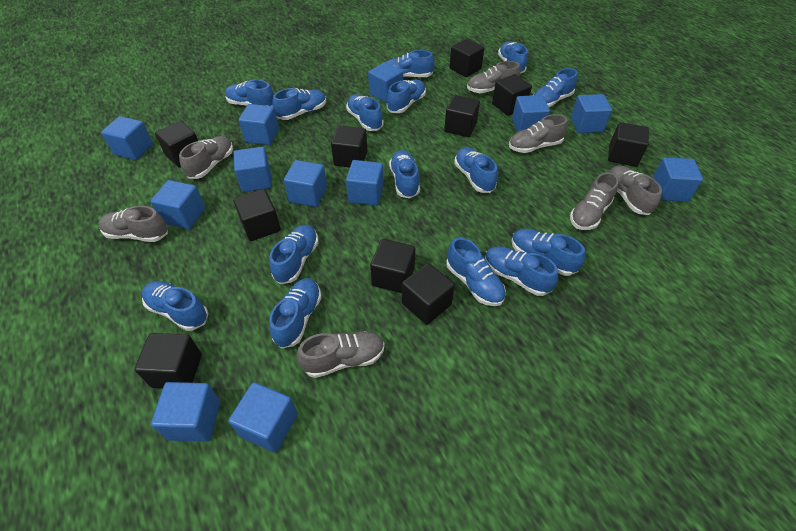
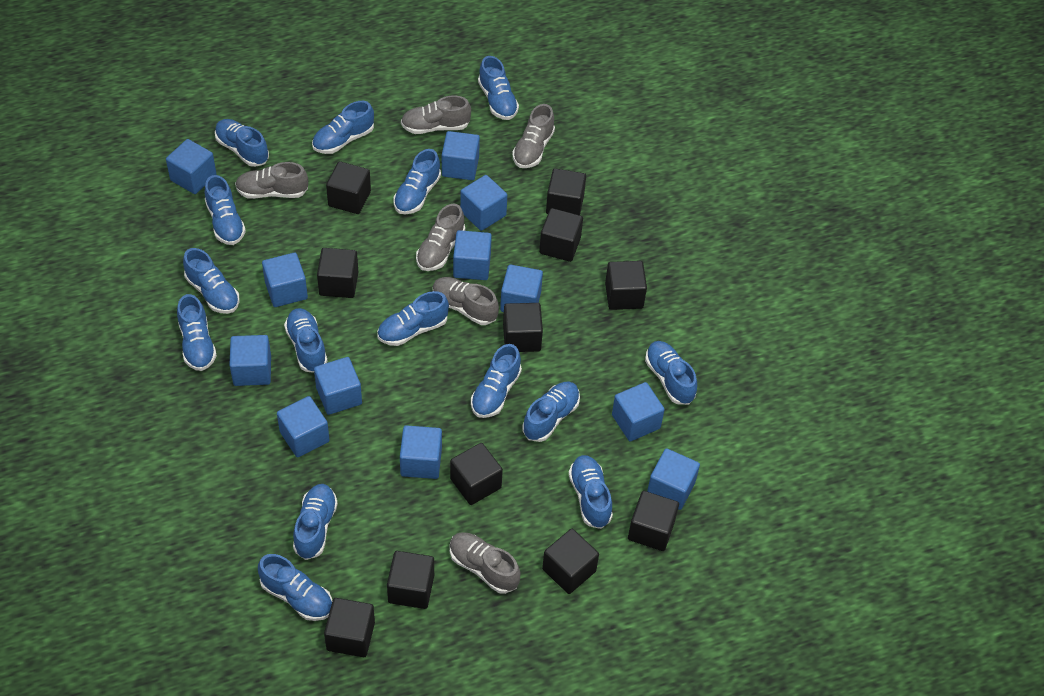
black cube: [134,333,202,388] [155,121,198,167] [233,189,281,241] [331,126,367,167] [370,239,415,293] [402,263,455,325] [444,95,480,137] [449,39,484,77] [492,74,532,116] [608,122,649,167] = 10 -> [317,248,358,298] [324,598,375,657] [326,161,371,214] [387,551,434,609] [450,443,503,505] [503,303,543,352] [539,208,583,262] [542,529,599,594] [546,168,586,215] [605,261,647,310] [628,491,679,551] = 11
grey shoe: [98,206,168,242] [179,136,233,179] [297,331,385,378] [467,61,520,93] [509,114,568,153] [570,172,619,230] [610,165,662,215] = 7 -> [235,162,308,199] [401,96,471,134] [416,204,465,271] [433,277,499,325] [450,532,520,594] [512,104,555,168] = 6

